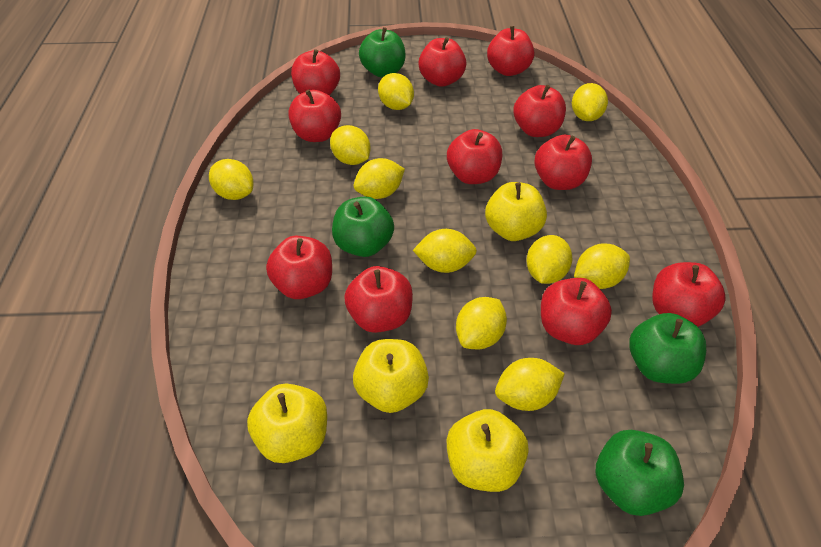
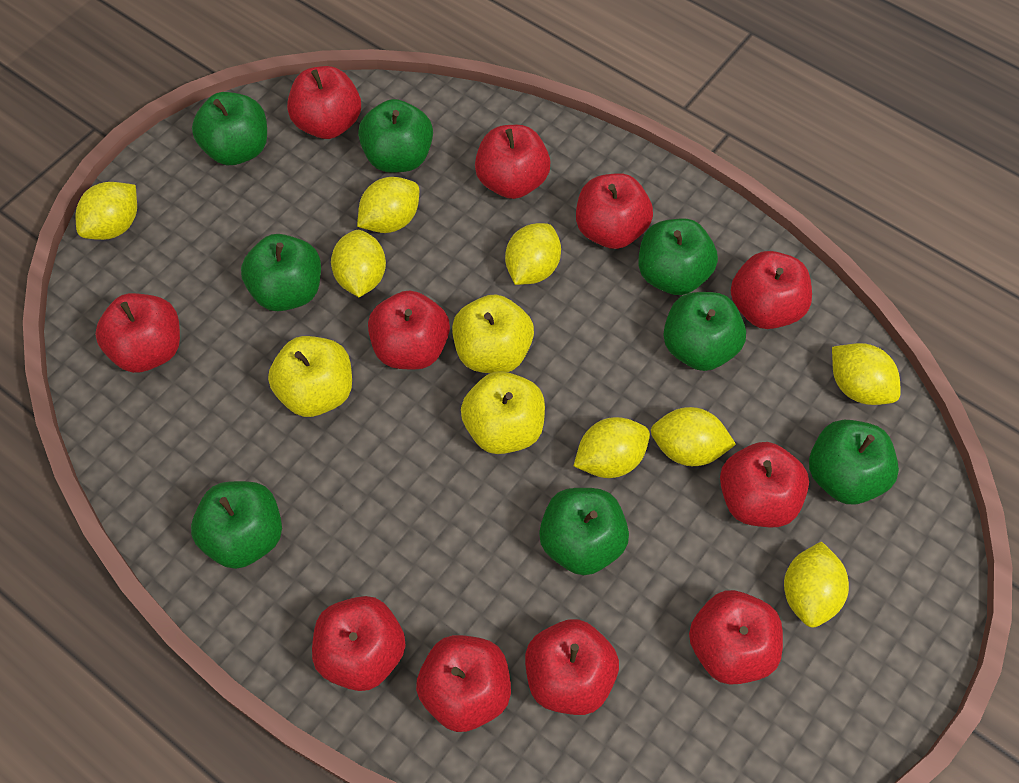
green apple: [332,196,394,257] [359,27,406,77] [596,430,684,516] [629,313,706,384] = 4 -> [191,481,282,569] [192,92,267,165] [241,234,321,311] [358,99,433,173] [539,488,629,575] [639,218,718,295] [663,292,746,371] [809,420,899,504] = 8
yellow apple: [247,384,327,463] [353,339,429,413] [447,409,529,492] [485,182,547,241] = 4 -> [268,336,352,417] [452,294,534,373] [461,371,545,454] = 3
yellow lemon: [209,159,253,200] [330,125,371,165] [354,158,405,199] [378,73,414,110] [413,229,477,273] [456,297,507,349] [495,358,565,411] [527,235,572,284] [572,83,608,121] [574,243,630,289] = 10 -> [76,182,137,240] [331,230,386,297] [357,177,419,233] [505,223,561,285] [574,417,650,478] [651,407,736,466] [784,541,849,628] [832,343,901,405] = 8

